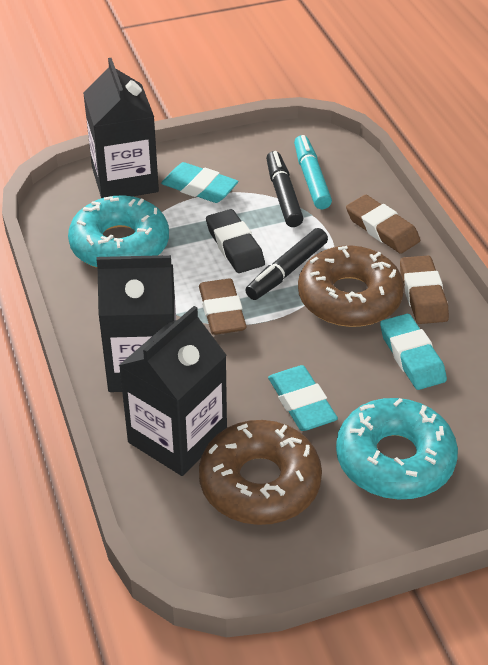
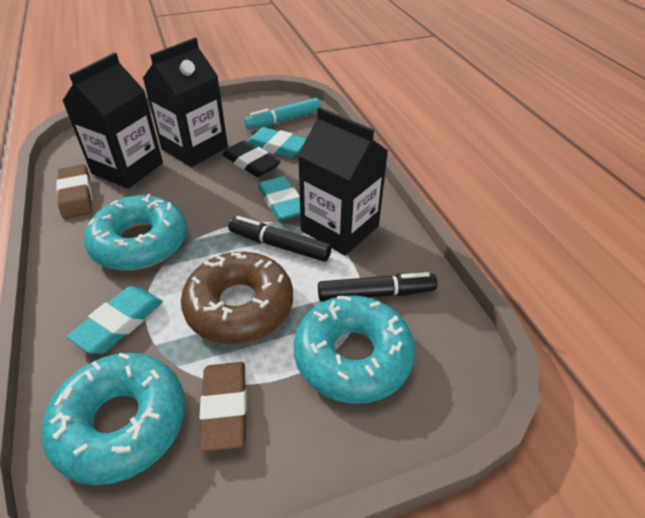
brown donut: [199,420,322,525] [298,246,404,327] = 2 -> [181,252,293,344] = 1
brown eraser: [199,279,247,335] [346,195,420,254] [400,256,449,324] = 3 -> [56,164,92,219] [199,362,247,452] = 2
turquoise donut: [68,195,169,268] [336,398,458,499] = 2 -> [42,353,186,485] [84,194,187,271] [294,295,415,404] = 3

